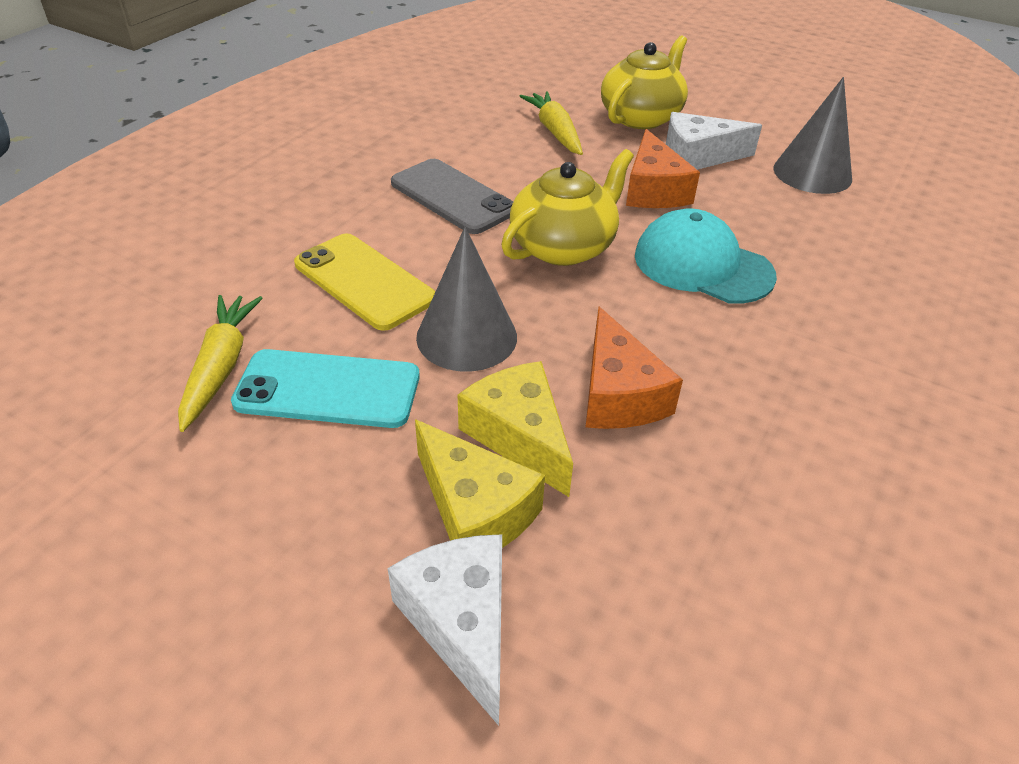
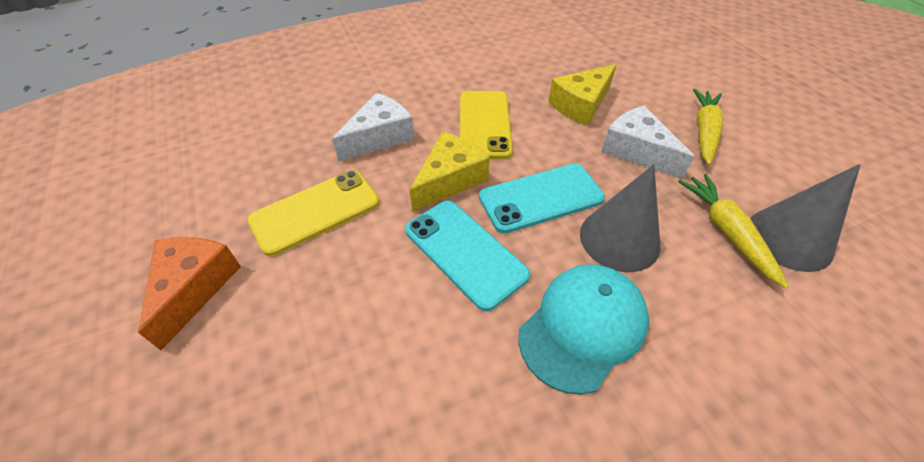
grey phone: [391,159,513,234] = 1 -> none = 0
orange cheese: [586,307,683,429] [626,129,700,208] = 2 -> [138,237,241,350] = 1
turquoise phone: [231,349,420,428] = 1 -> [405,201,530,311] [479,164,605,234] = 2
yellow phone: [294,233,435,331] = 1 -> [247,170,380,256] [460,91,513,159] = 2
yellow teapot: [501,149,634,266] [601,35,688,129] = 2 -> none = 0

